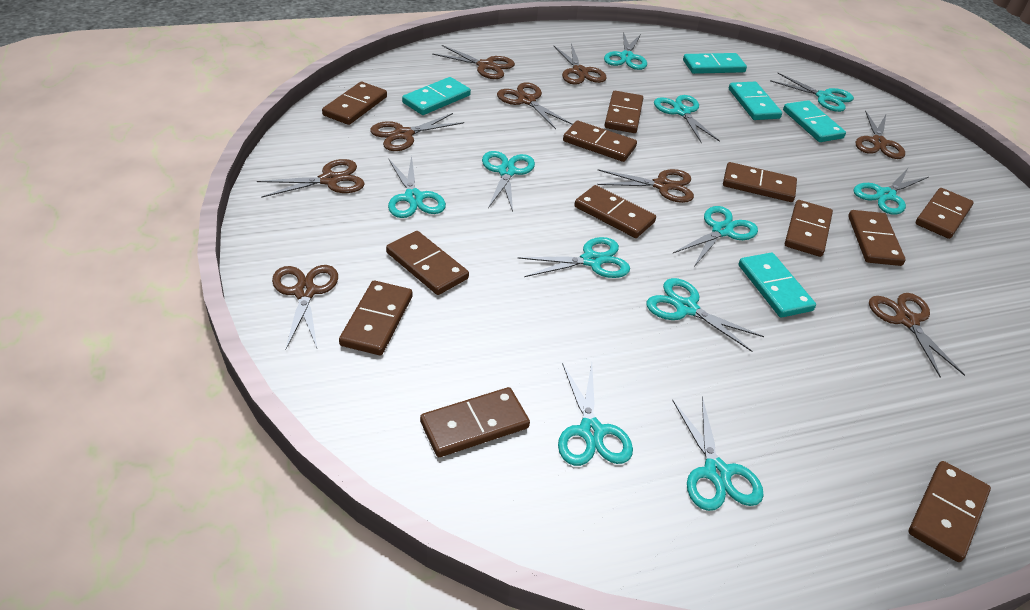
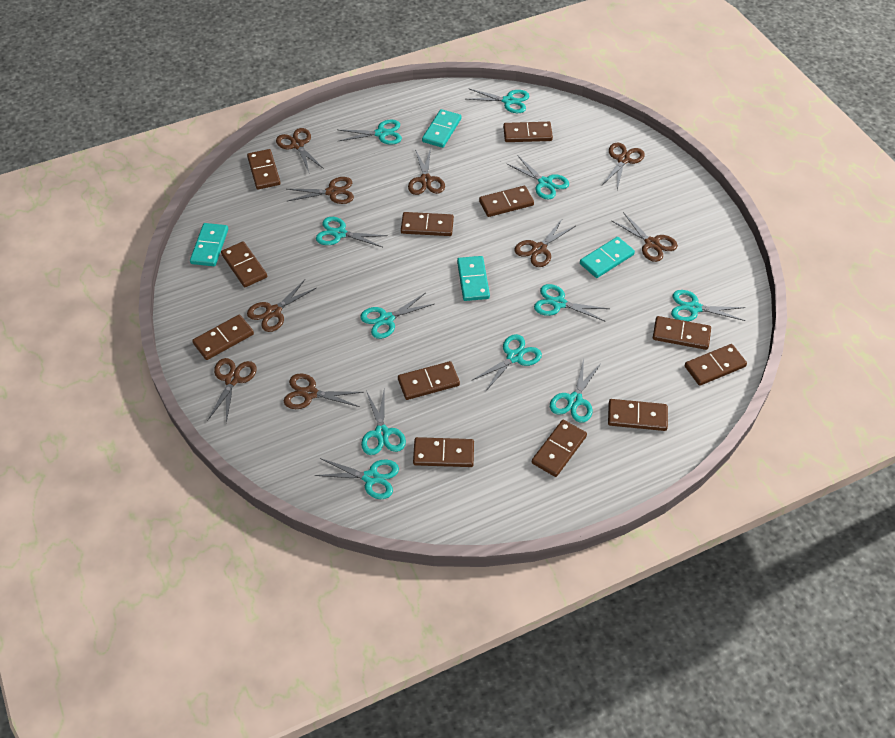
turquoise domino: [402,77,471,115] [683,53,747,74] [729,82,782,120] [738,253,816,318] [783,100,846,142] = 5 -> [190,223,228,266] [422,109,461,148] [457,256,490,301] [580,237,635,278] = 4

